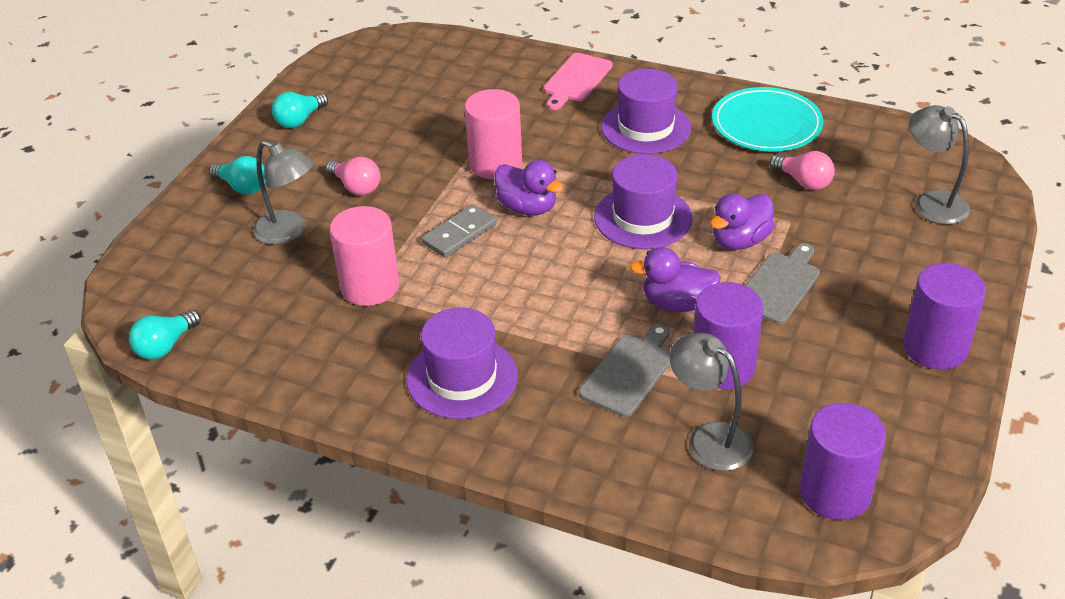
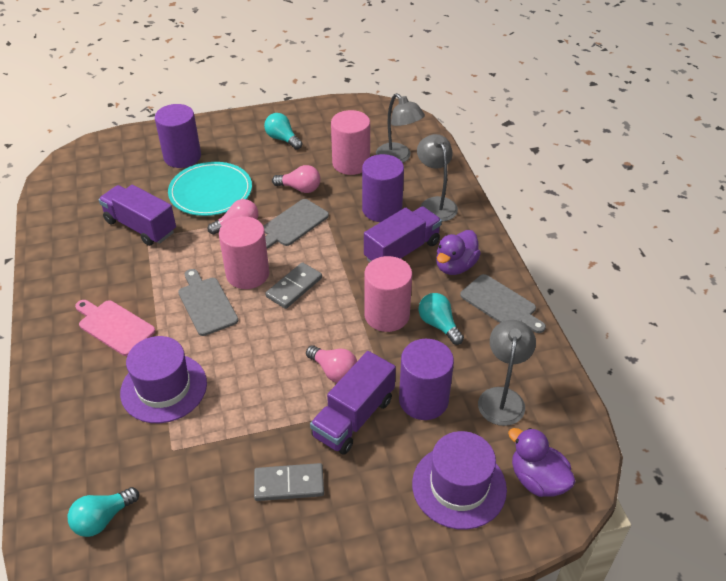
grey cutting board: [579,324,670,417] [745,243,820,324] = 2 -> [178,269,238,336] [263,199,329,249] [460,274,546,333] = 3
grey domino: [421,204,497,258] = 1 -> [254,463,324,501] [265,262,322,309] = 2
pink cylinder: [330,206,399,306] [465,89,522,179] = 2 -> [219,216,269,289] [331,110,370,175] [364,256,412,332] = 3
pink light bulb: [326,157,380,195] [770,151,835,190] = 2 -> [208,199,258,235] [272,165,320,193] [306,345,357,383] = 3
purple duck: [494,160,564,215] [630,247,721,312] [710,193,775,250] = 3 -> [436,230,481,275] [508,428,576,497] = 2
purple hat: [406,308,518,419] [594,154,693,249] [601,69,691,154] = 3 -> [120,336,207,423] [412,431,507,530] = 2
purple truck: none = 0 -> [98,185,176,246] [310,351,396,455] [364,206,442,262] = 3

